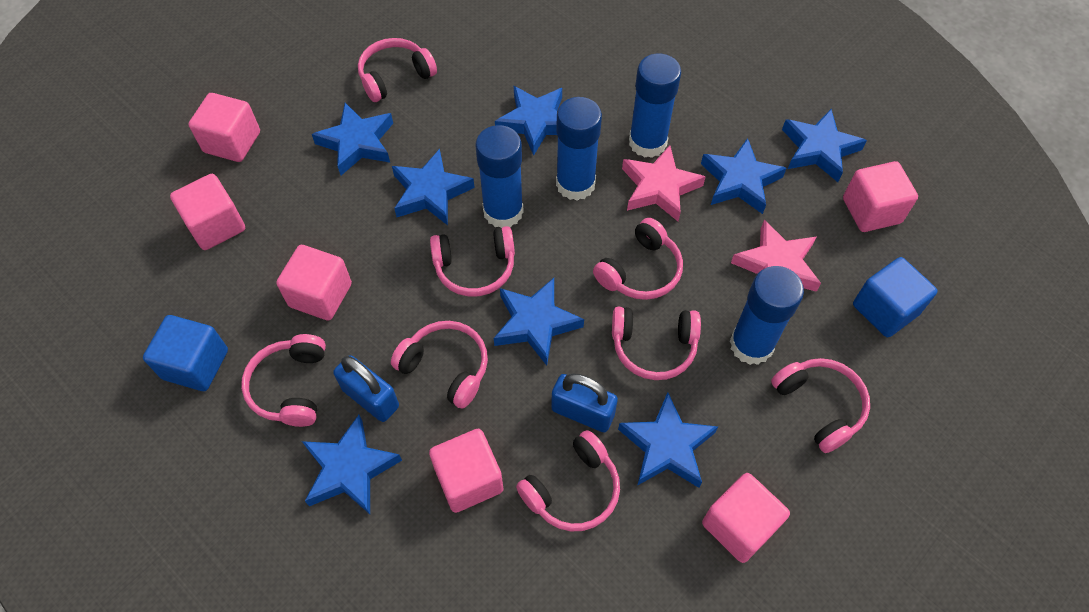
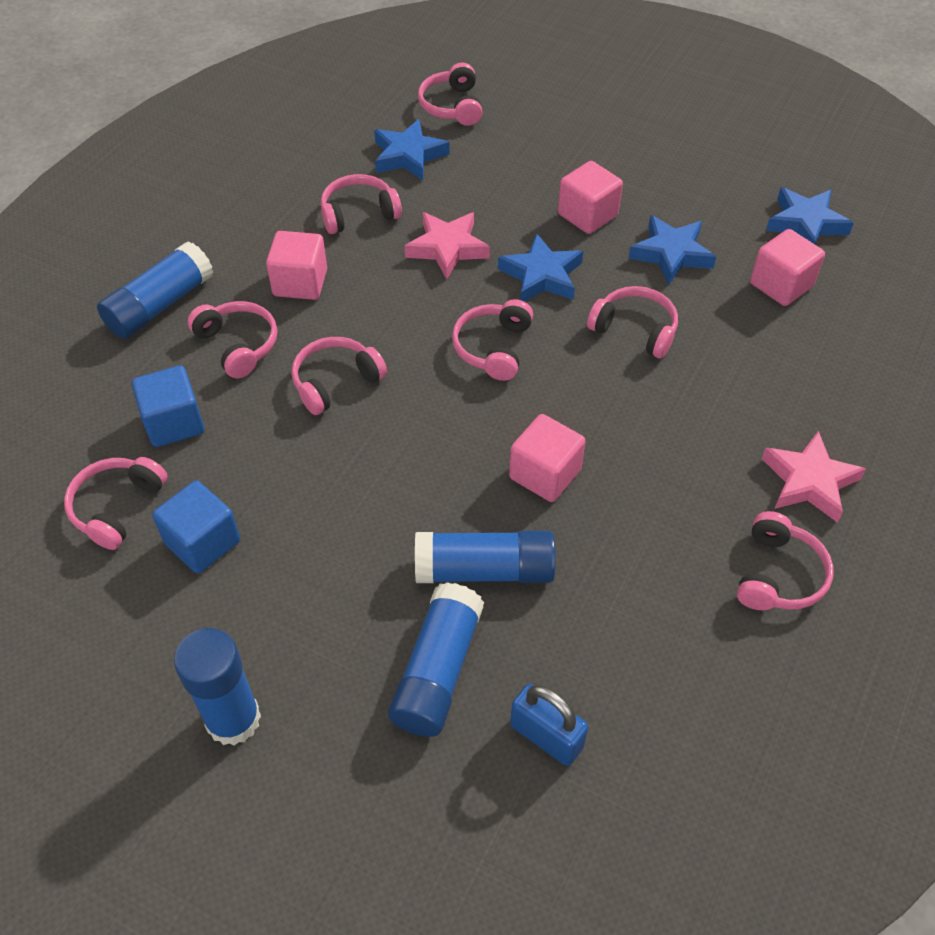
blue padlock: [333,355,399,422] [551,373,618,432] = 2 -> [510,684,588,766] = 1
blue star: [302,415,402,514] [312,103,393,175] [392,149,475,225] [494,278,584,365] [495,86,562,156] [618,392,718,488] [701,138,787,214] [782,109,867,182] = 8 -> [374,119,450,180] [498,233,583,302] [628,215,716,285] [766,187,854,244] = 4
pink cube: [170,174,245,250] [189,93,260,162] [276,245,352,321] [429,429,504,513] [702,473,790,563] [843,161,918,232] = 6 -> [266,231,327,300] [509,414,585,502] [558,161,623,234] [750,229,825,306] = 4

